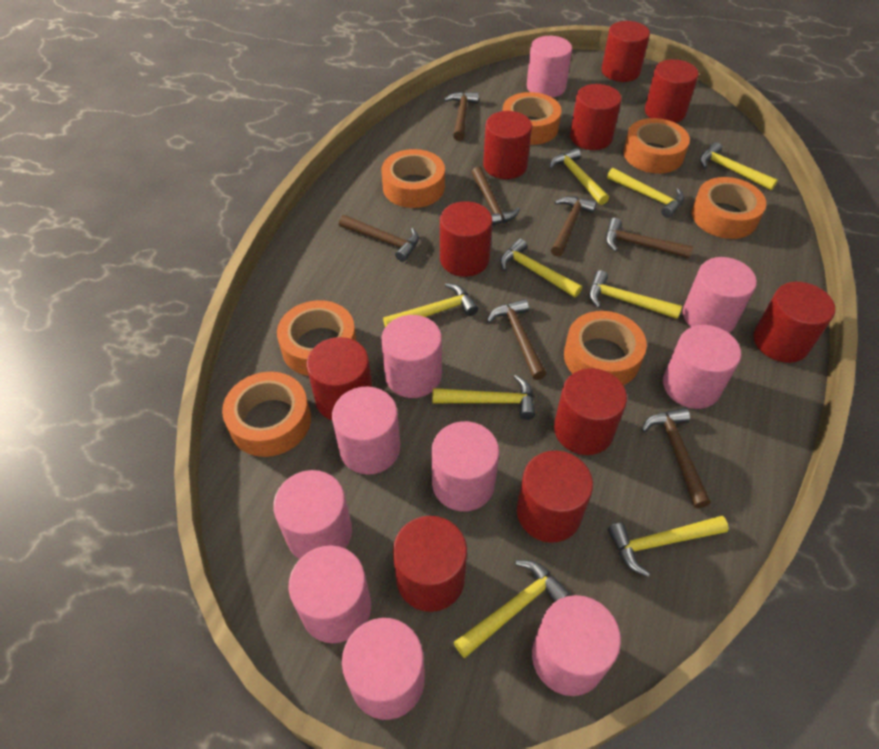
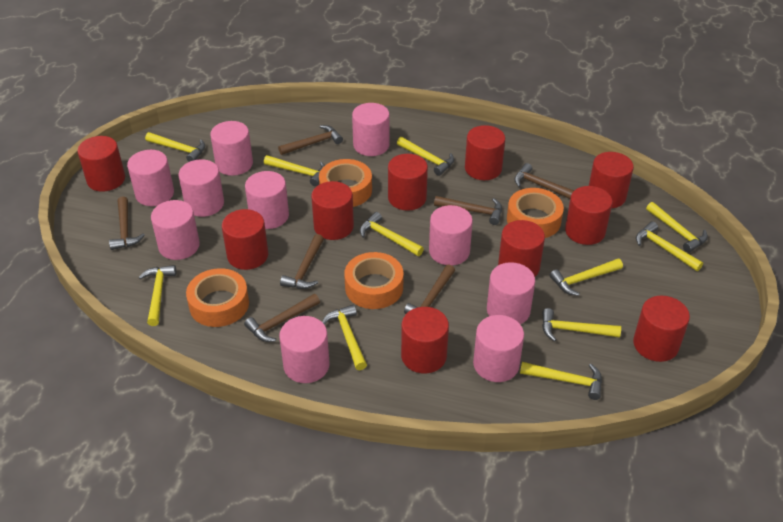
orange tape: [222,372,311,457] [277,300,357,376] [381,149,445,208] [502,92,561,145] [564,311,647,385] [623,118,690,174] [692,177,766,239] = 7 -> [186,268,249,327] [319,159,372,207] [344,252,403,309] [507,188,564,238] = 4
yellow hammer: [383,283,478,327] [432,375,535,420] [454,560,570,658] [500,239,582,297] [549,148,609,205] [589,270,682,319] [607,168,684,218] [608,516,729,577] [700,142,778,190] = 9 -> [139,265,176,326] [145,132,205,162] [264,155,325,186] [322,304,367,370] [360,212,424,256] [397,137,454,176] [520,362,602,400] [542,308,621,342] [550,259,623,296] [636,221,703,271] [646,202,708,253] = 11

